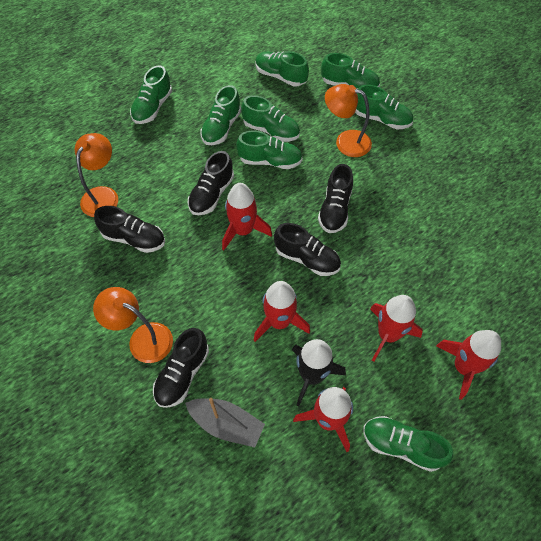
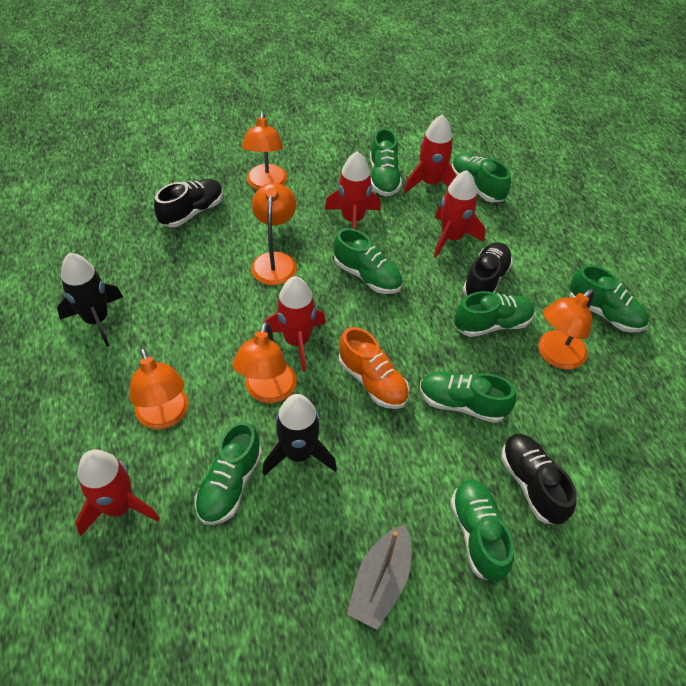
black rocket: [292,339,346,406] = 1 -> [57,253,123,347] [262,394,337,476] = 2
black shoe: [94,206,165,253] [153,328,209,408] [188,151,234,215] [274,223,341,276] [318,164,353,233] = 5 -> [154,179,223,227] [463,242,513,296] [501,434,577,525] = 3
orange lamp: [75,133,118,217] [93,287,173,363] [325,84,372,157] = 3 -> [129,348,189,429] [233,322,297,403] [242,112,287,190] [251,183,297,285] [539,289,594,370] = 5
orange shoe: none = 0 -> [339,327,409,409] = 1

